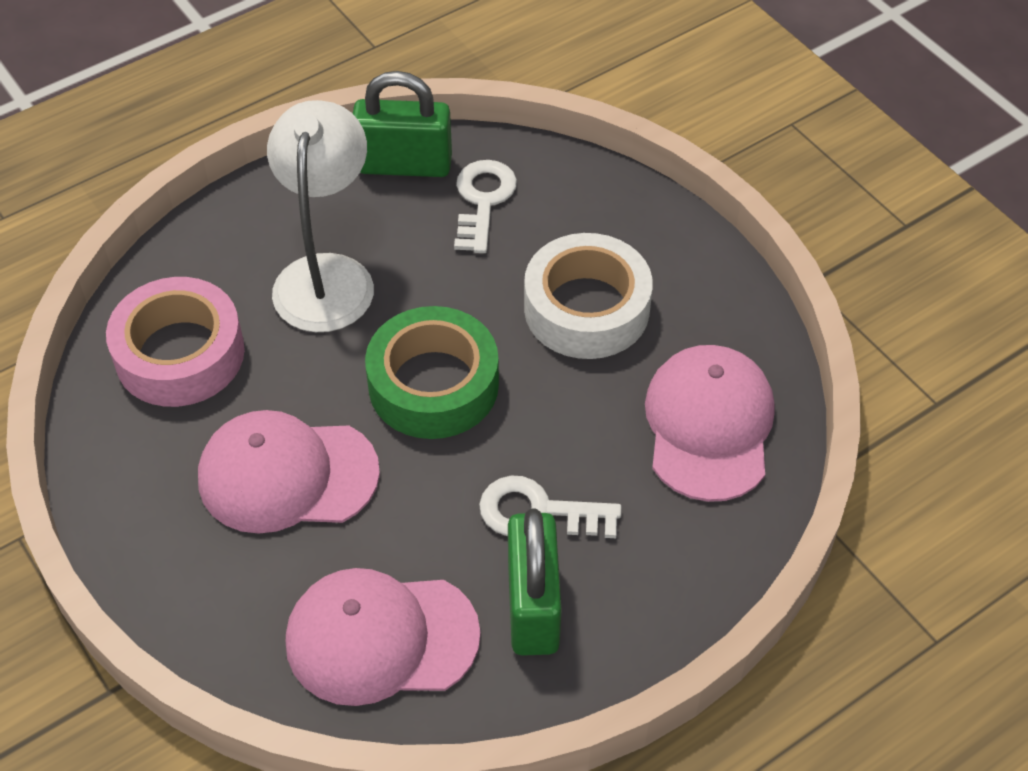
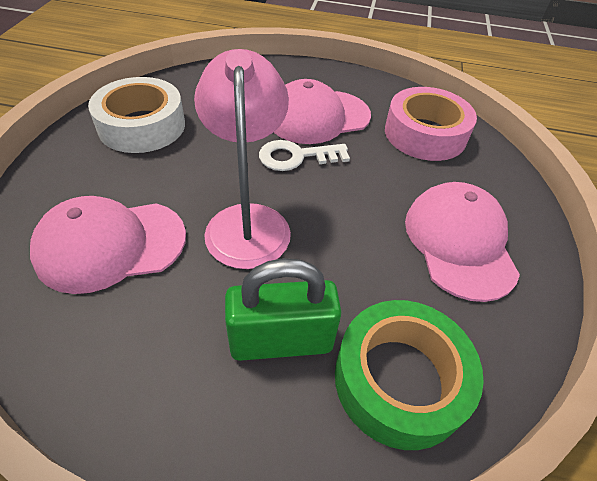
green padlock: [353,71,452,177] [508,508,561,656] = 2 -> [225,258,341,361] = 1
pink lamp: none = 0 -> [194,49,291,269] = 1
white key: [454,160,517,253] [479,476,621,538] = 2 -> [259,140,350,171] = 1
white lamp: [267,100,374,332] = 1 -> none = 0

